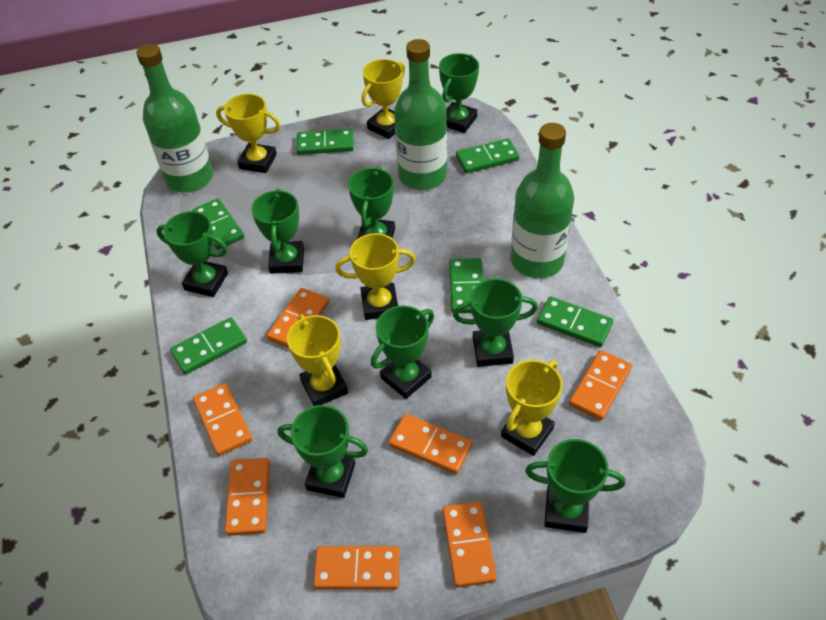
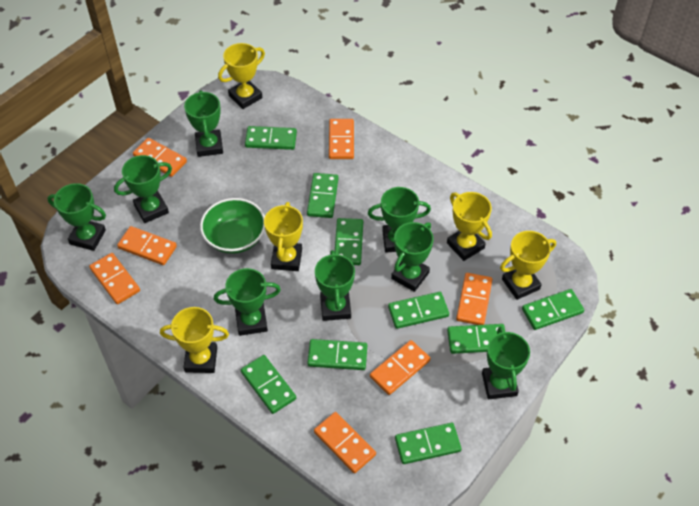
green bottle: [136,44,213,192] [394,39,447,190] [511,123,574,278] = 3 -> none = 0
green bowl: none = 0 -> [200,198,265,254] = 1
green domino: [170,317,247,375] [192,198,244,250] [296,129,354,155] [449,258,483,313] [456,138,520,173] [537,296,613,347] = 6 -> [241,355,296,414] [245,126,297,150] [307,173,339,218] [307,339,367,370] [335,218,363,265] [388,292,449,329] [395,423,461,464] [447,324,505,354] [522,289,584,330] = 9

